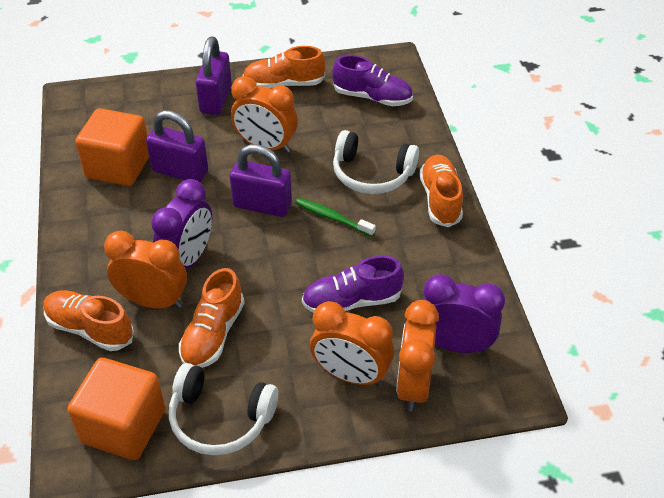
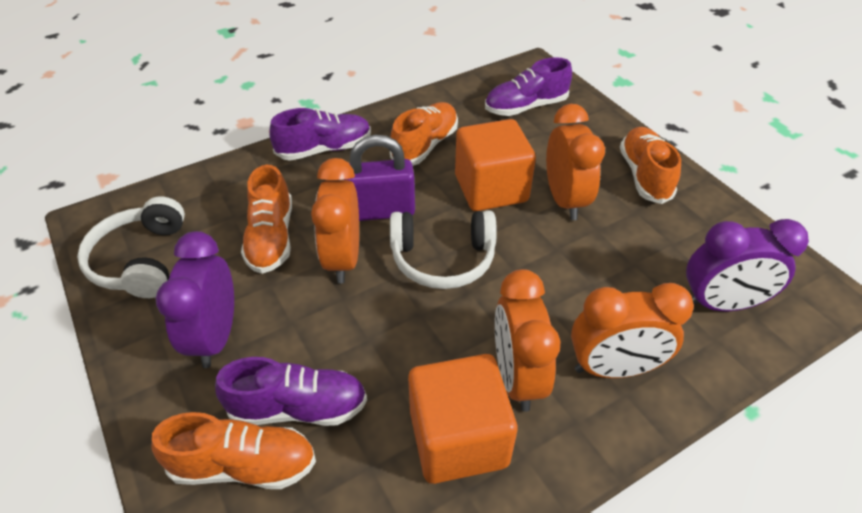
green toothbrush: [295,198,376,237] = 1 -> none = 0
purple padlock: [146,110,208,182] [196,37,232,115] [230,144,292,217] = 3 -> [343,135,415,221] = 1
purple shoe: [302,256,404,313] [332,55,413,106] = 2 -> [215,357,367,426] [270,108,371,161] [485,57,572,116] = 3

